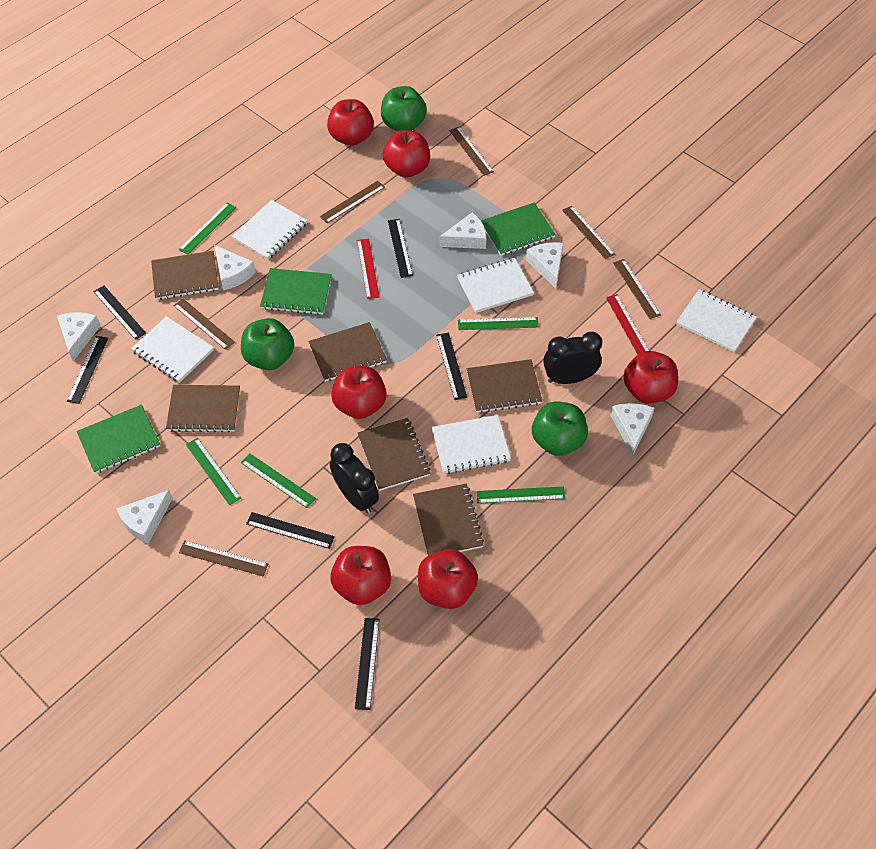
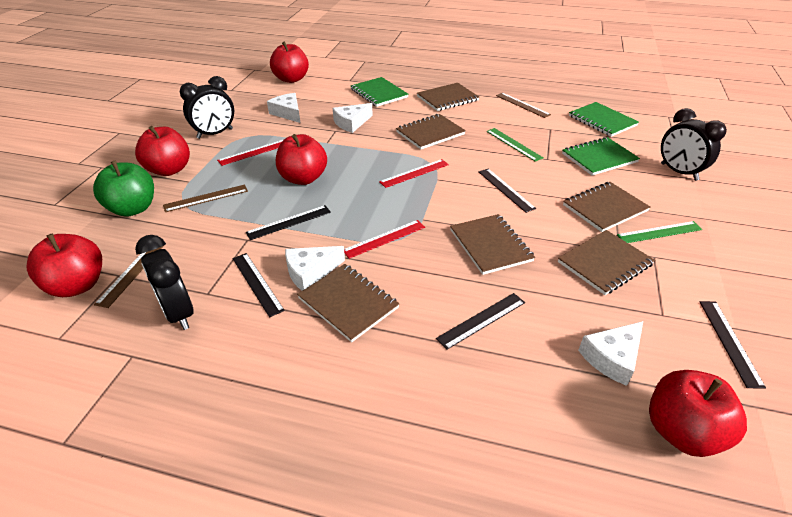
black clock: [330,443,379,514] [543,332,602,384] = 2 -> [135,235,193,330] [180,76,234,139] [661,108,727,181] = 3
black ruler: [67,336,108,404] [93,285,146,340] [246,512,335,549] [355,618,380,710] [388,219,413,278] [436,333,467,400] = 6 -> [232,253,285,317] [246,205,331,240] [436,293,525,350] [478,169,536,213] [700,301,766,389] = 5
brown ruler: [173,299,235,350] [179,540,268,576] [320,181,385,223] [449,127,494,176] [562,206,615,259] [613,259,661,319] = 6 -> [94,246,163,308] [163,184,248,212] [496,93,551,118] = 3
green apple: [241,318,294,370] [381,86,427,131] [532,402,588,456] = 3 -> [93,160,154,217] = 1
green ruler: [179,203,236,255] [186,438,241,505] [241,454,316,508] [458,317,538,330] [476,486,565,504] = 5 -> [486,128,544,162] [617,221,702,243] = 2
red apple: [327,99,374,146] [330,546,391,605] [331,366,387,419] [383,130,430,177] [418,549,478,609] [623,351,678,404] = 6 -> [27,234,102,297] [135,126,190,176] [270,41,309,83] [276,134,327,185] [649,370,747,457] = 5
red ruler: [357,239,379,299] [606,294,649,355] = 2 -> [217,140,283,166] [344,220,425,259] [379,159,449,188] = 3
white cheese: [57,313,101,361] [116,490,173,544] [214,245,256,290] [440,212,486,249] [526,242,564,288] [610,403,655,456] = 6 -> [267,93,300,123] [285,246,345,291] [333,103,373,133] [578,321,643,386] = 4
white notebook: [131,316,214,383] [232,200,307,260] [432,415,511,474] [457,258,534,313] [676,289,757,352] = 5 -> none = 0

